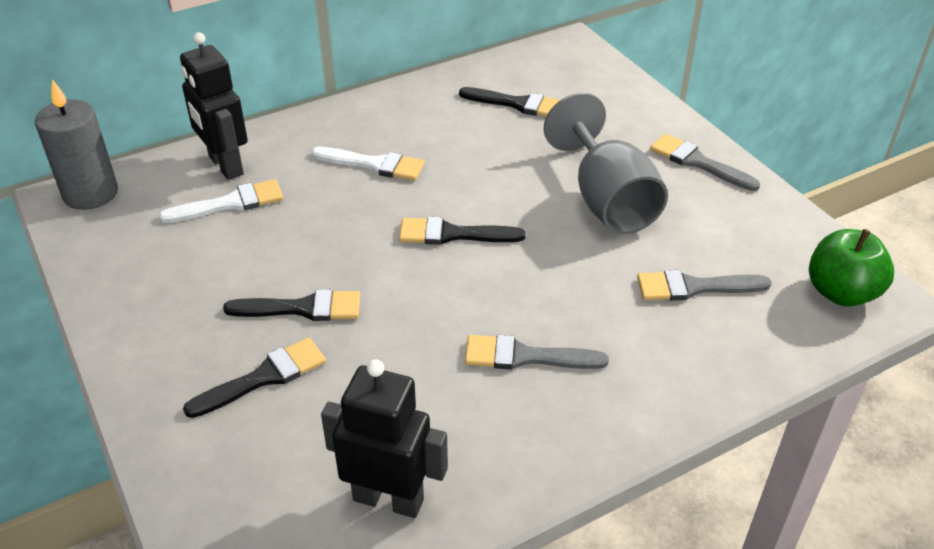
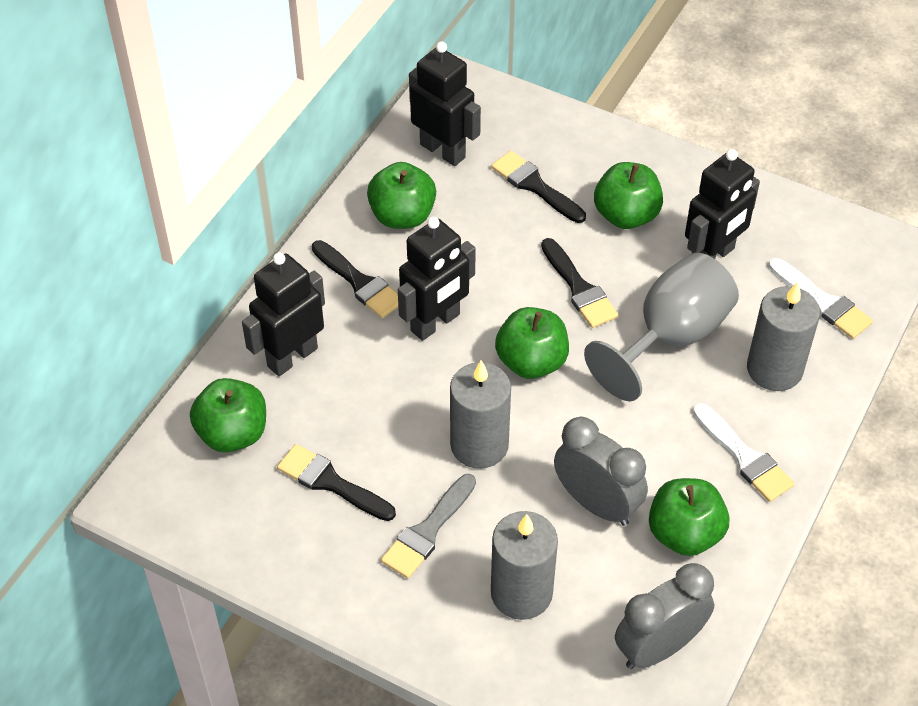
black robot: [180,32,248,180] [321,359,448,518] = 2 -> [242,253,325,376] [398,217,476,341] [409,42,481,166] [685,149,760,259] = 4
green apple: [809,229,894,307] = 1 -> [190,378,266,452] [367,162,436,229] [495,307,569,379] [594,162,663,229] [649,478,730,556] = 5
grey brush: [465,335,609,369] [637,270,772,301] [650,134,760,191] = 3 -> [381,474,476,579] = 1
grey candle: [35,80,118,210] = 1 -> [450,360,511,469] [491,511,558,620] [747,282,820,391] = 3
grey clock: none = 0 -> [554,417,648,526] [615,563,714,669] = 2

